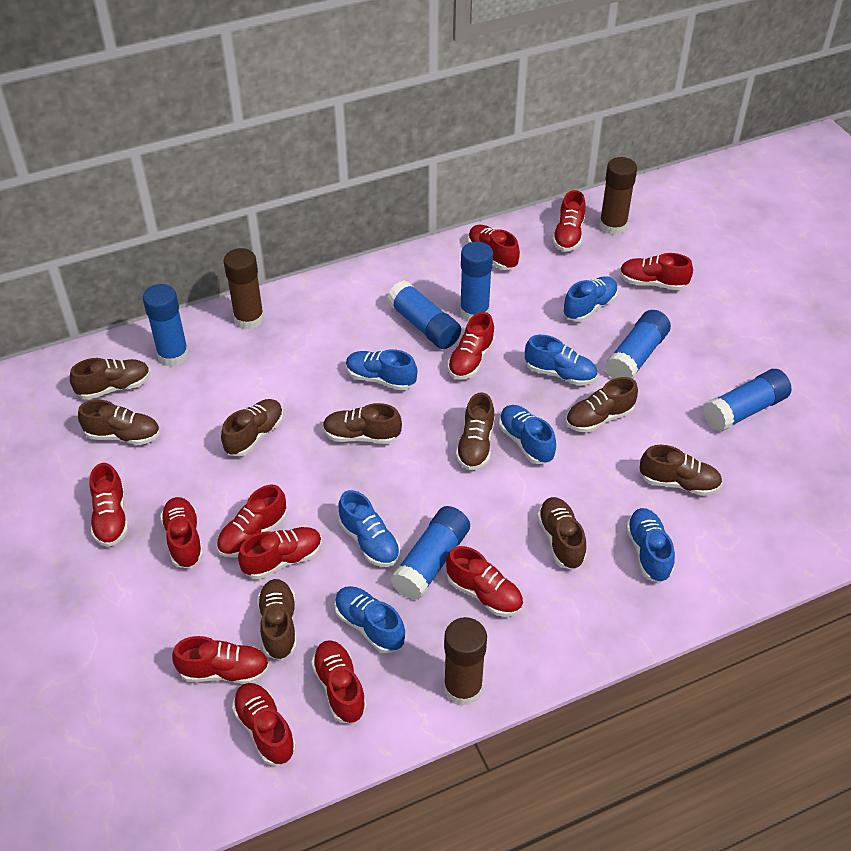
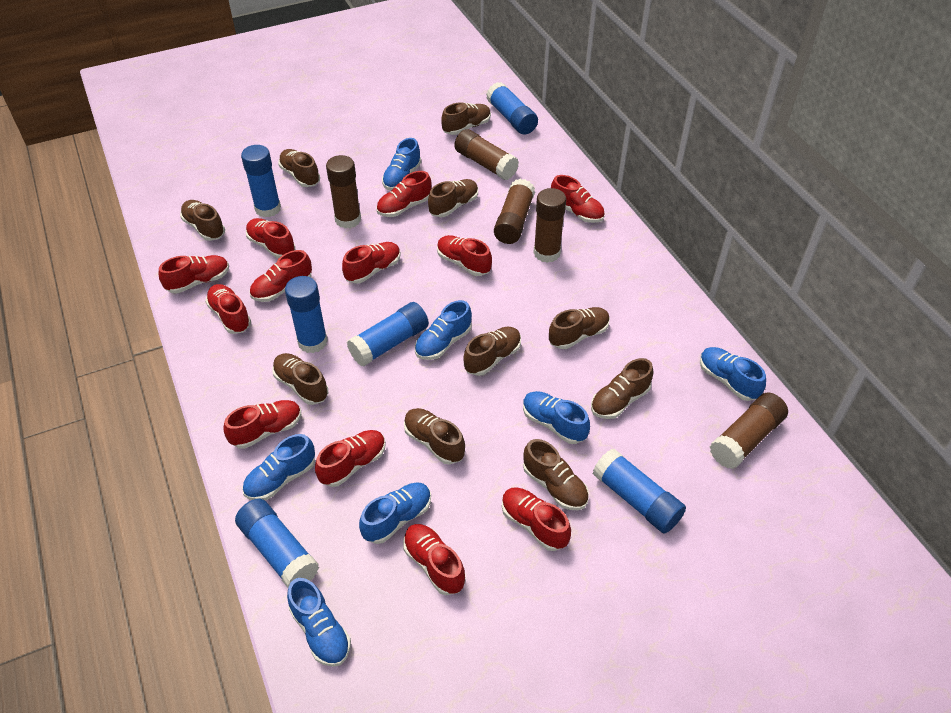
brown glue stick: [224,248,264,329] [444,617,487,706] [599,157,637,235] = 3 -> [326,155,361,228] [455,129,519,180] [494,179,535,244] [533,188,566,263] [710,393,788,469] = 5
brown shoe: [70,358,151,400] [78,400,160,445] [221,399,284,456] [257,579,297,660] [323,403,402,444] [456,392,495,470] [537,497,587,570] [566,377,638,433] [640,445,722,496] = 9 -> [180,200,225,241] [272,353,328,405] [278,149,320,187] [404,408,465,464] [428,179,478,217] [441,102,491,135] [463,327,521,376] [523,439,589,510] [549,307,610,349] [591,358,654,419] = 10

